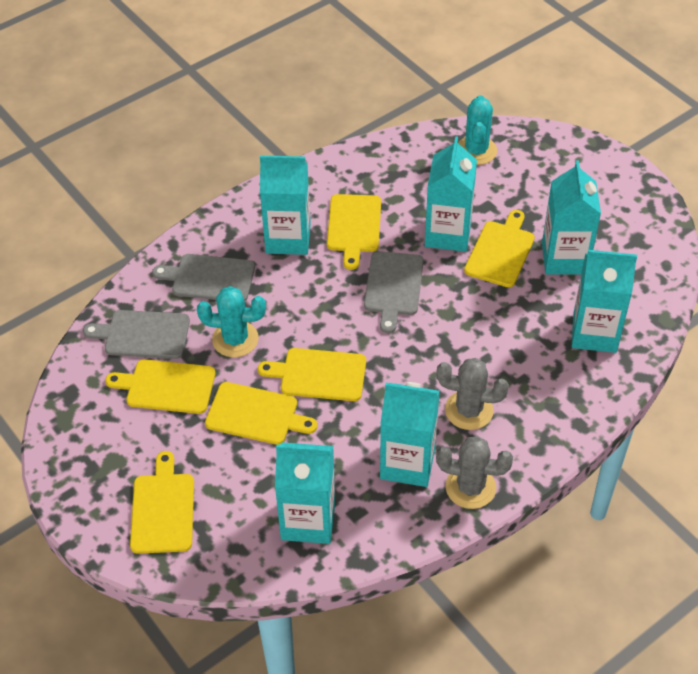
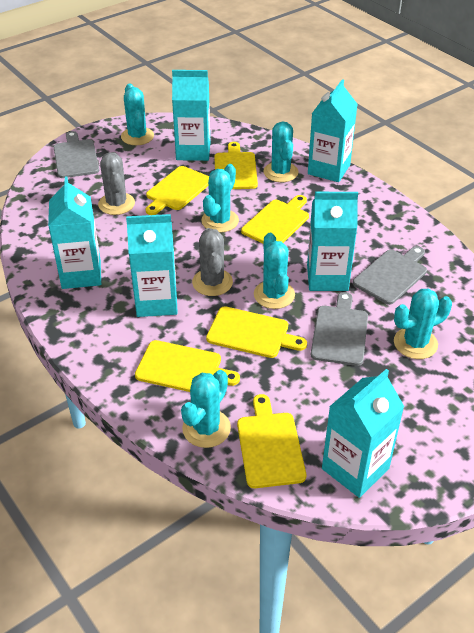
turquoise cactus: [197,286,266,357] [458,95,497,165] = 2 -> [121,83,154,145] [181,370,231,448] [201,164,239,233] [254,233,295,309] [264,122,298,182] [394,289,452,359] = 6

